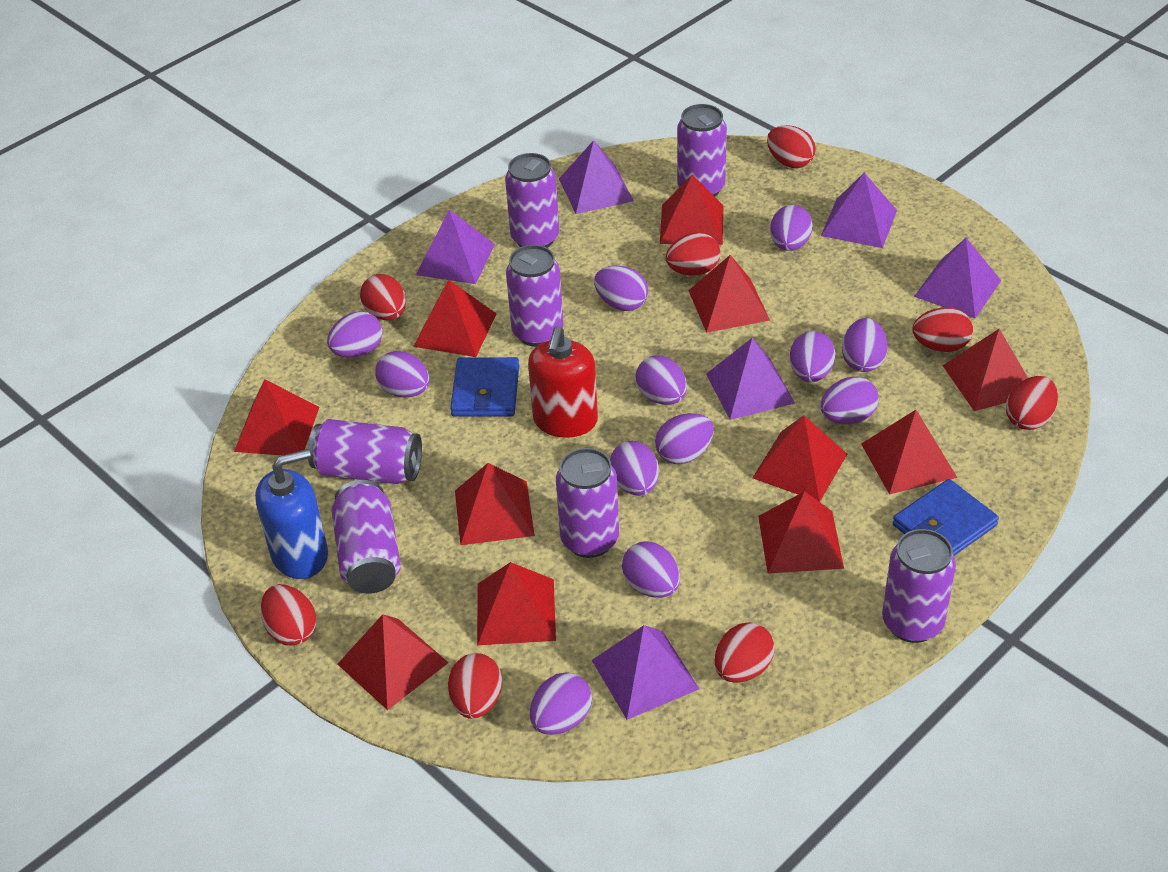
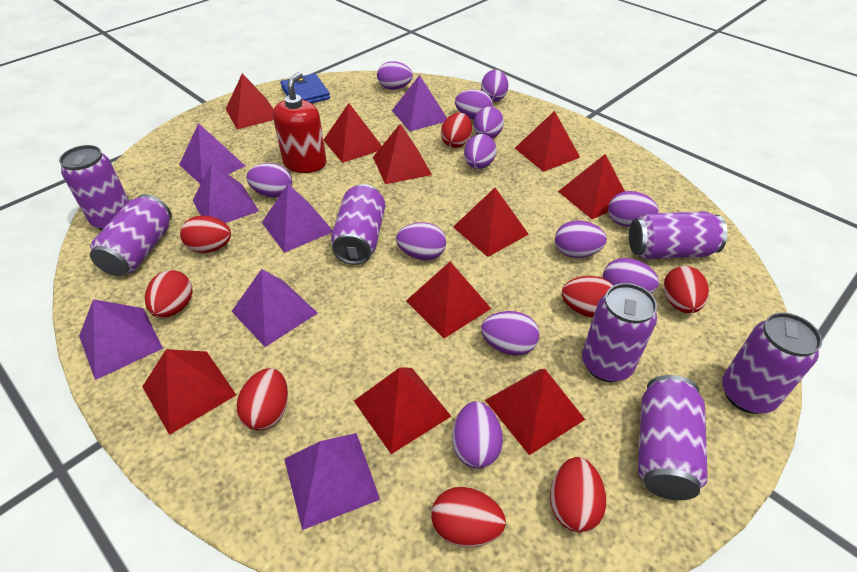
blue soap dispenser: [255,449,328,579] = 1 -> none = 0
blue wallet: [450,357,519,416] [893,479,999,556] = 2 -> [281,73,330,103] = 1
purple pyramid: [416,210,495,284] [559,140,634,214] [592,625,699,720] [706,338,795,420] [821,173,897,248] [914,238,1001,318] = 6 -> [79,299,163,380] [179,123,245,184] [193,163,259,223] [231,269,317,347] [262,184,333,253] [284,433,380,530] [392,75,447,131] = 7
red pyramid: [234,379,319,455] [337,614,449,710] [413,280,497,357] [455,463,535,545] [477,562,556,645] [660,174,723,245] [688,255,770,333] [752,415,847,502] [758,491,844,574] [861,410,957,494] [943,329,1028,411] = 11 -> [142,349,236,435] [226,73,274,130] [324,103,382,163] [354,367,451,454] [373,124,432,184] [406,262,491,338] [453,188,529,257] [485,369,585,455] [515,111,580,172] [558,154,625,219] = 10

